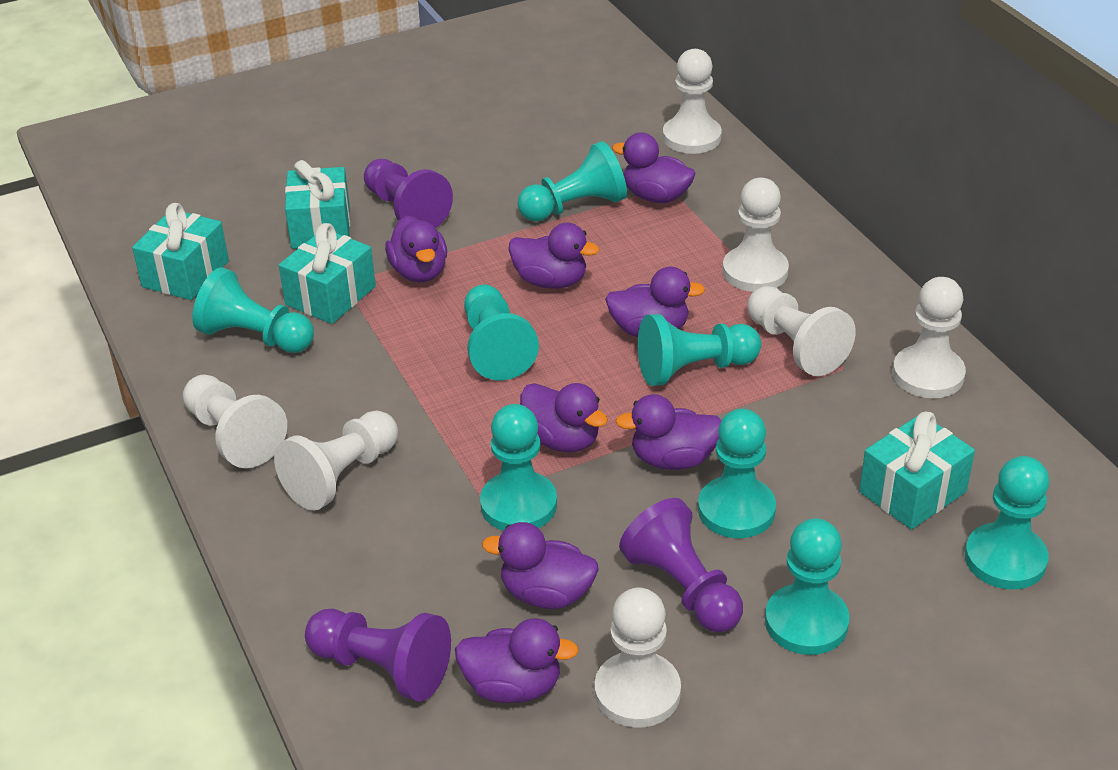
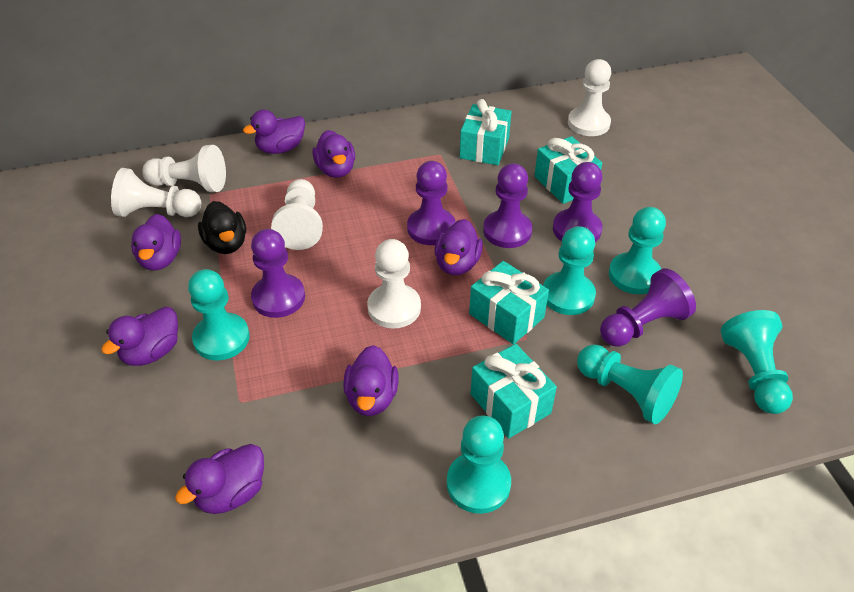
black duck: none = 0 -> [198,201,246,254] = 1
purple duck: [385,216,447,282] [455,618,579,703] [482,522,599,609] [508,223,599,289] [520,383,608,452] [605,266,705,337] [612,133,696,203] [615,394,722,470] = 8 -> [101,307,178,366] [131,214,181,270] [175,444,264,514] [243,110,305,154] [312,130,355,178] [343,345,399,416] [434,219,483,275] = 7
purple pawn: [305,609,451,702] [364,159,453,228] [619,498,743,633] = 3 -> [251,229,305,318] [407,161,456,245] [483,163,532,248] [553,162,603,242] [600,268,696,347] = 5
turquoise pawn: [192,267,314,353] [464,285,539,380] [480,404,557,531] [518,141,627,222] [638,314,761,386] [698,409,776,538] [765,518,850,655] [965,456,1049,589] = 8 -> [188,269,250,360] [447,415,511,514] [543,226,596,315] [577,345,683,424] [609,207,666,294] [720,310,793,414] = 6
white pawn: [183,375,287,468] [274,411,398,511] [595,588,681,728] [663,49,722,154] [723,178,789,292] [747,286,856,376] [893,277,966,398] = 7 -> [111,168,201,217] [142,145,226,192] [271,179,323,250] [367,239,421,328] [568,59,611,136] = 5

